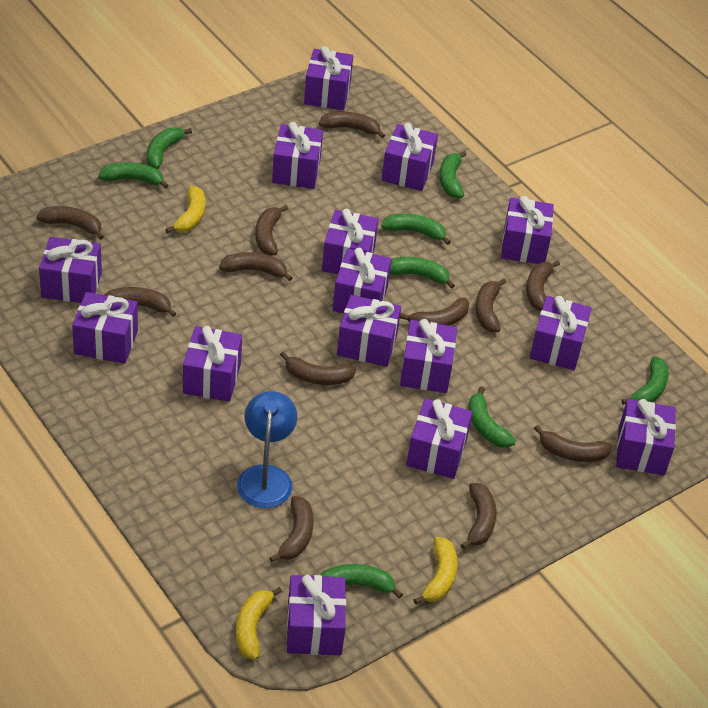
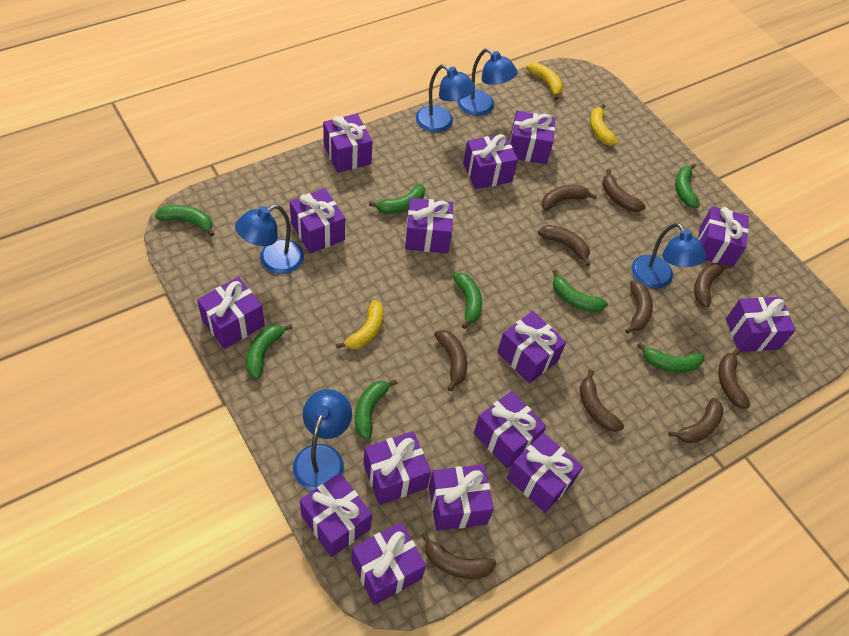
blue lamp: [237,391,297,508] = 1 -> [235,205,304,274] [293,389,352,491] [416,64,475,133] [457,48,518,116] [632,223,706,289] = 5
brown banana: [36,206,104,240] [104,287,176,317] [219,252,292,281] [255,205,288,255] [269,496,314,562] [280,351,356,385] [319,112,385,138] [400,297,469,326] [461,483,497,550] [475,279,506,332] [526,260,560,311] [534,425,612,462] = 12 -> [421,532,496,579] [434,330,467,391] [538,225,590,266] [541,185,597,210] [580,370,624,432] [602,169,646,212] [625,281,653,334] [668,398,724,444] [694,263,731,307] [719,348,751,409] = 10

